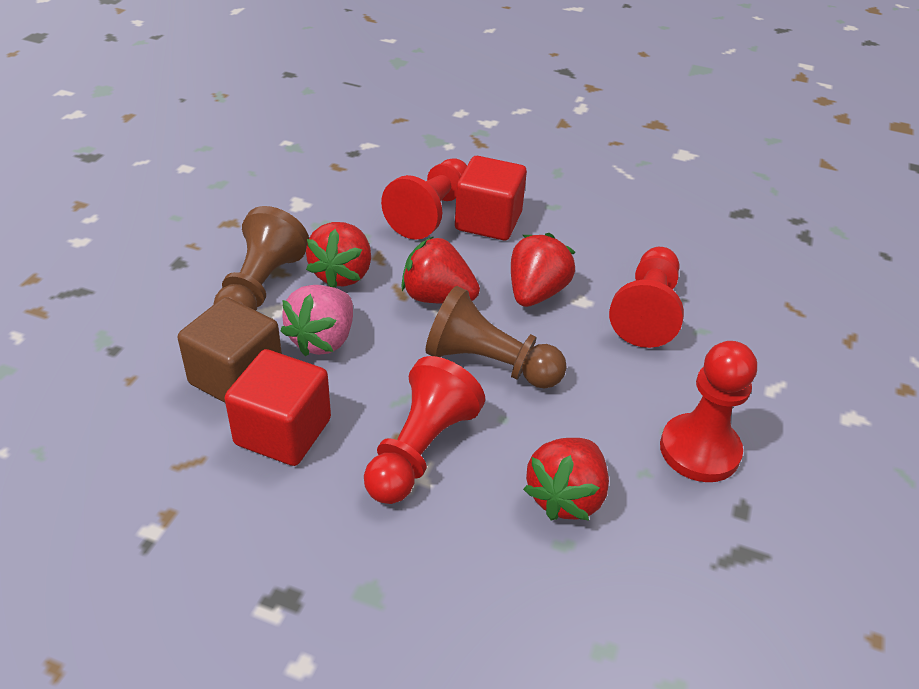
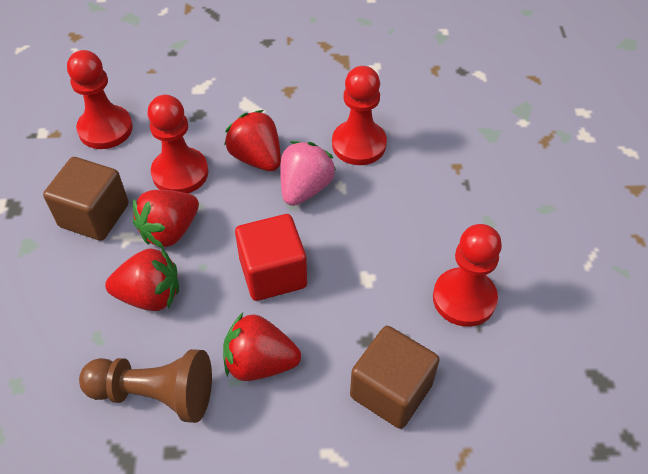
brown cube: [178,297,282,403] = 1 -> [43,157,129,241] [350,326,440,429] = 2
brown pawn: [213,206,309,311] [425,286,567,389] = 2 -> [79,349,212,423] = 1
red cube: [225,349,331,466] [455,156,527,240] = 2 -> [235,214,307,301] = 1

